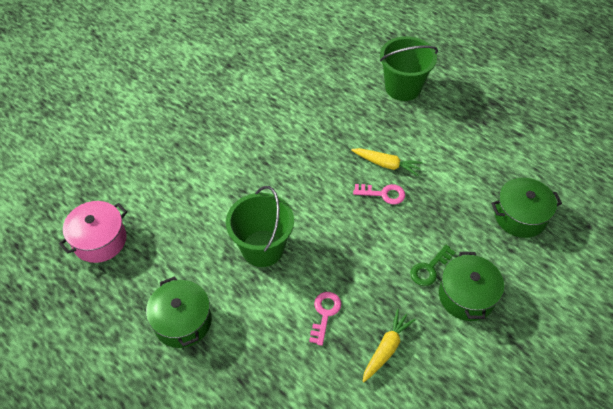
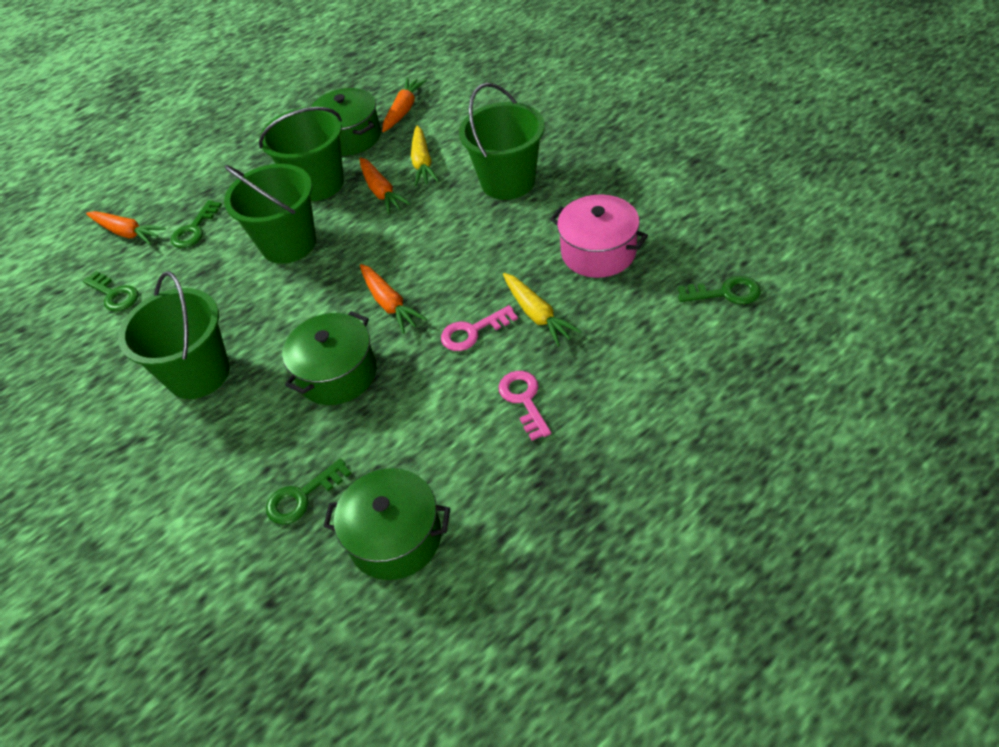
green bucket: [226,186,294,267] [380,36,438,101] = 2 -> [118,271,230,399] [224,164,316,264] [259,107,344,201] [459,83,545,200] = 4
green key: [410,245,456,286] = 1 -> [83,271,138,312] [171,200,222,248] [266,458,352,525] [678,276,761,305] = 4
orange carrot: none = 0 -> [86,211,166,245] [359,157,411,215] [360,264,427,334] [382,78,427,132] = 4

